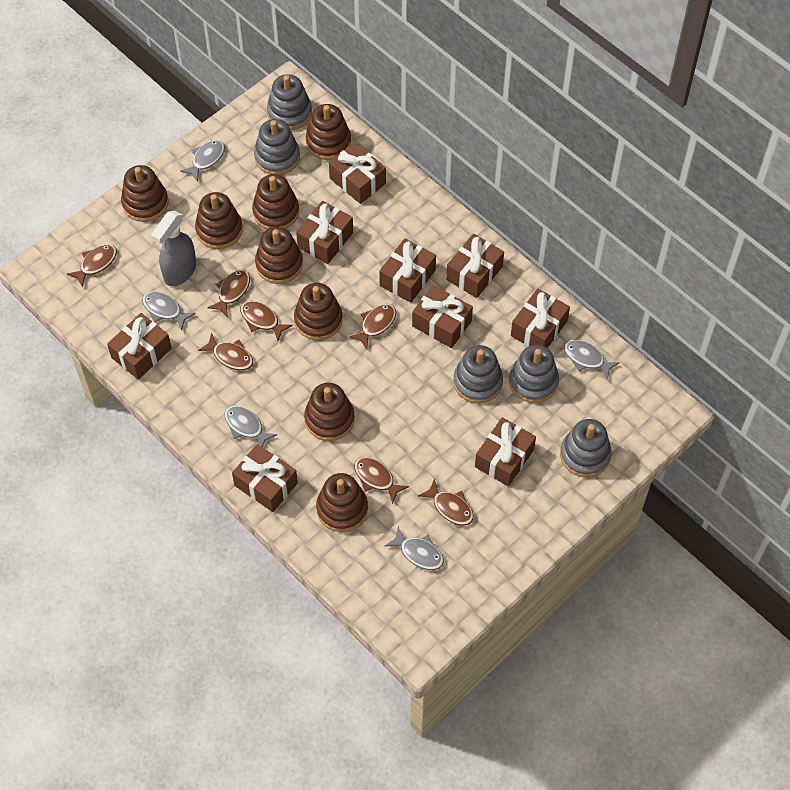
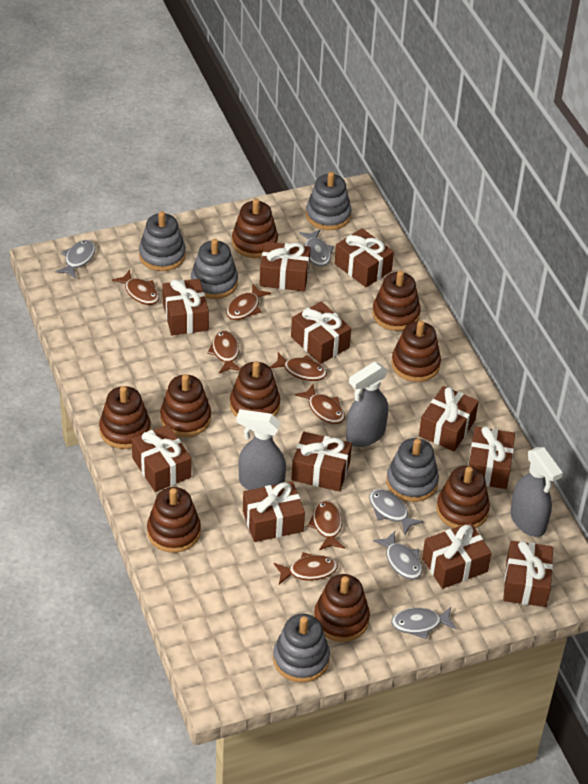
brown gift: [107,313,172,379] [232,444,298,512] [296,201,353,264] [329,142,386,204] [379,238,436,303] [412,285,473,348] [446,234,504,298] [475,417,536,486] [511,288,570,348] = 9 -> [132,424,191,492] [162,279,209,335] [243,481,305,542] [259,242,311,291] [291,301,351,364] [291,432,352,492] [335,228,394,287] [419,386,479,451] [422,522,491,589] [468,426,515,489] [503,541,553,607] = 11
brown stacking toy: [121,165,169,222] [195,192,243,249] [252,174,299,229] [255,227,303,284] [294,283,343,340] [304,383,355,441] [306,104,351,160] [316,473,368,532] = 8 -> [99,386,151,449] [147,487,201,553] [160,374,211,437] [230,361,280,417] [232,199,278,258] [314,574,370,642] [372,270,421,331] [391,321,441,382] [436,466,490,528] = 9
grey spray bottle: [151,211,196,286] = 1 -> [236,409,286,490] [346,362,388,447] [510,447,563,537] = 3

